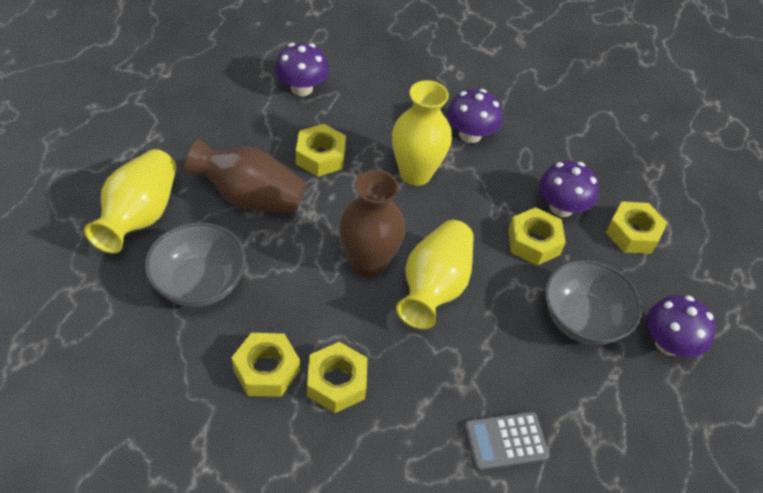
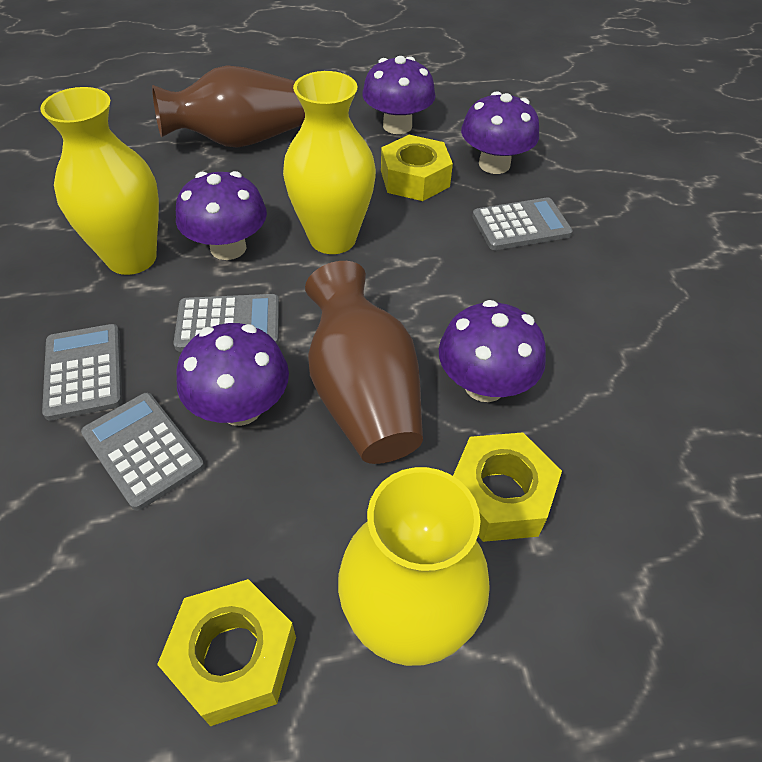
grey bowl: [145,222,246,307] [545,260,642,345] = 2 -> none = 0
grey calculator: [464,412,549,470] = 1 -> [42,324,122,421] [81,393,205,511] [174,294,279,352] [472,197,573,250] = 4
purple mushroom: [275,43,329,96] [447,89,502,143] [539,161,599,217] [647,295,716,358] = 4 -> [176,171,267,260] [176,323,289,426] [362,56,436,134] [439,300,546,402] [461,91,539,174] = 5
yellow nut: [232,333,300,397] [296,124,346,177] [307,342,367,413] [508,207,566,266] [606,201,668,254] = 5 -> [157,579,296,726] [381,135,453,201] [453,432,562,542] = 3

